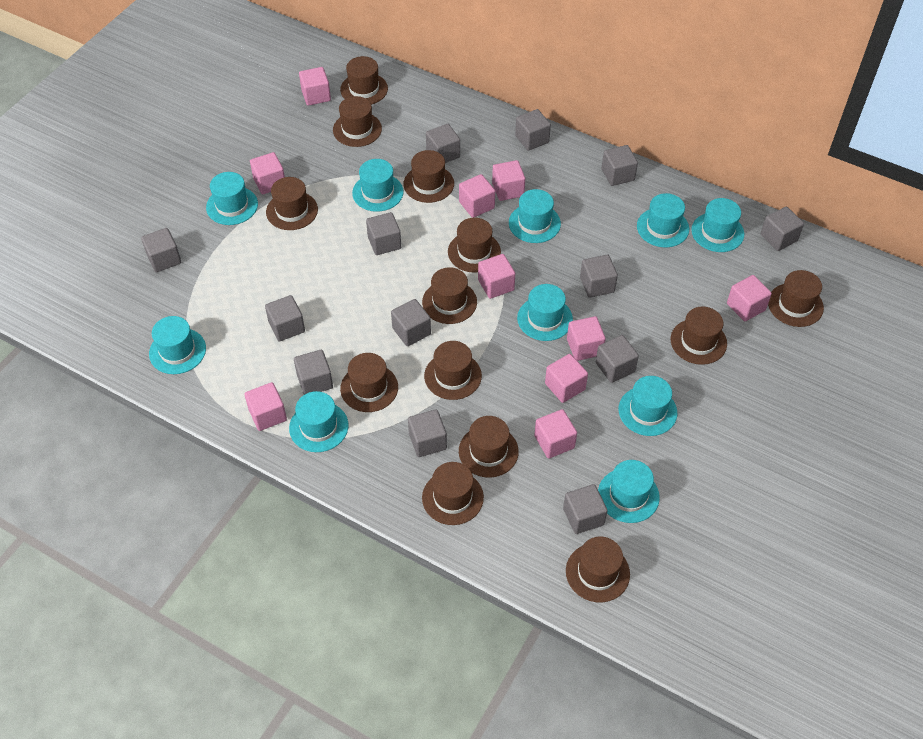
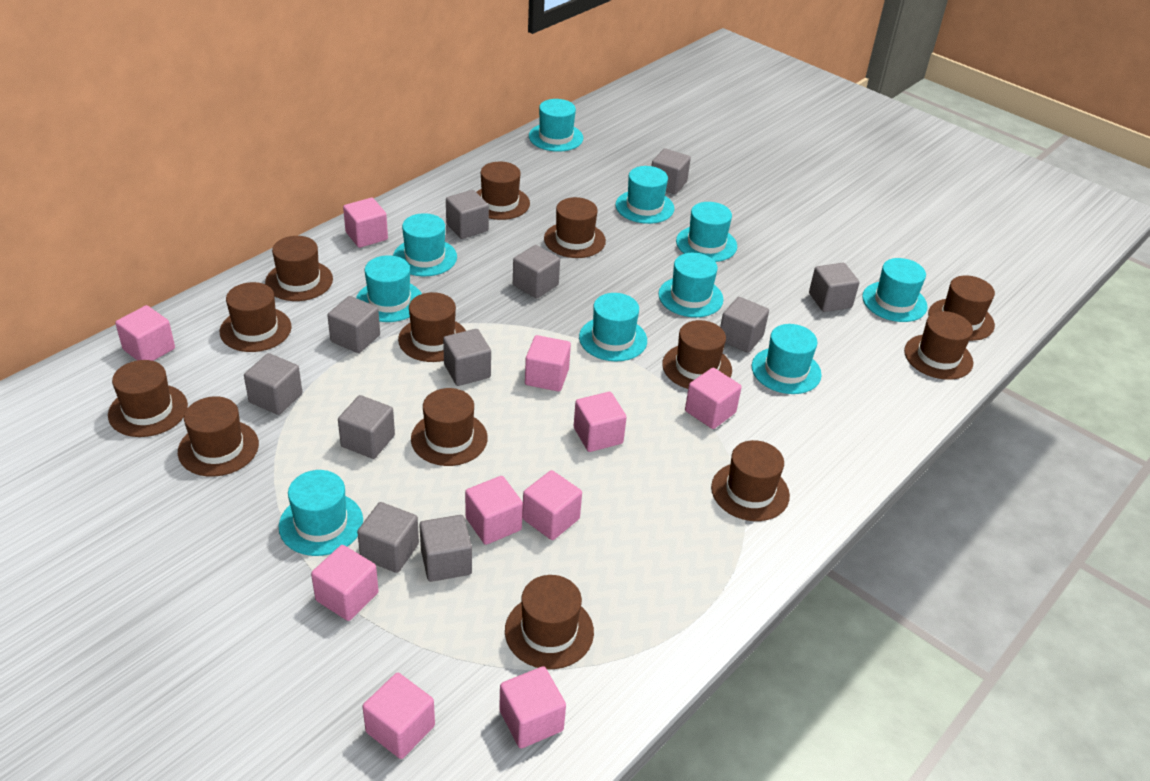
grey cube: [141,228,181,272] [265,295,305,342] [294,350,333,395] [366,212,401,255] [391,299,431,346] [408,409,447,457] [426,124,460,163] [515,109,551,151] [563,484,608,534] [580,255,618,298] [596,335,639,383] [602,145,638,186] [761,207,804,251] = 13 -> [244,353,302,415] [327,296,380,353] [338,395,395,459] [357,502,419,573] [419,515,472,582] [443,329,491,386] [446,190,489,239] [513,245,560,299] [652,148,691,194] [720,297,769,353] [809,263,859,312] = 11

